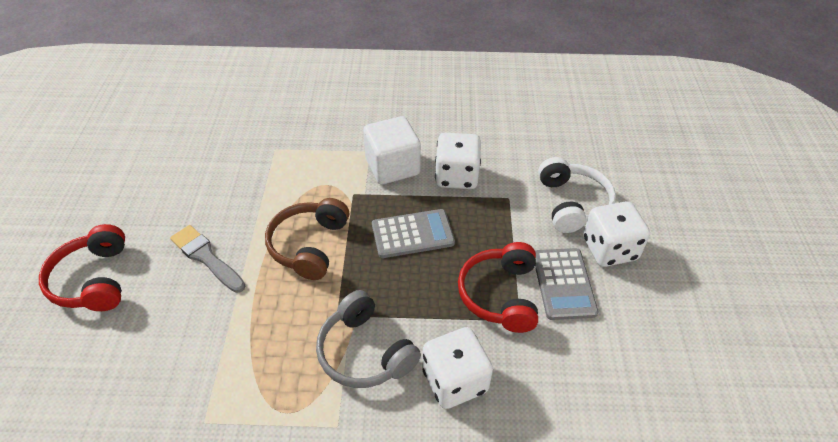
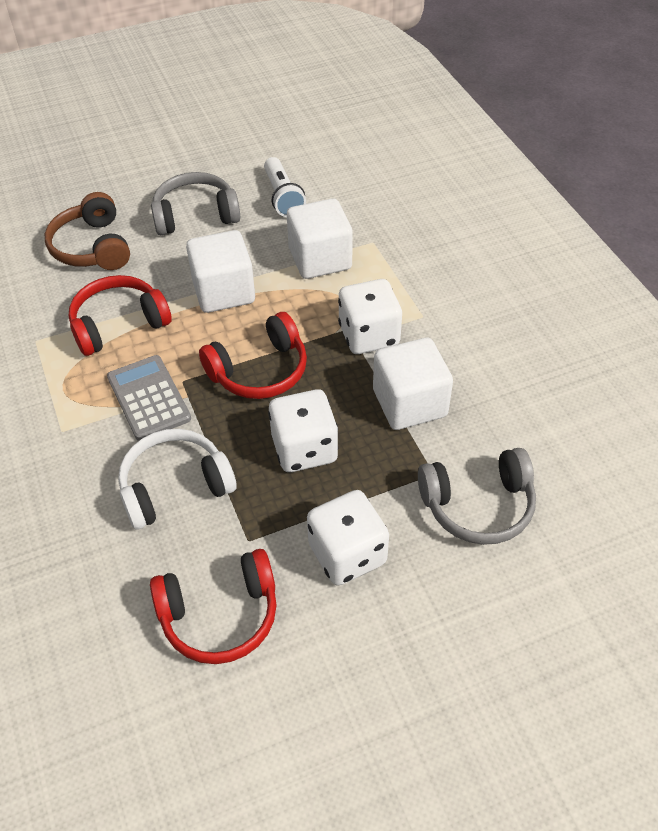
grey brush: [170,225,245,293] = 1 -> none = 0
grey calculator: [372,209,455,258] [535,248,599,320] = 2 -> [107,355,191,441] = 1
grey headphones: [316,290,421,388] = 1 -> [151,172,240,235] [418,448,536,545] = 2
red headphones: [39,224,125,311] [458,242,538,333] = 2 -> [69,275,172,356] [150,549,276,664] [199,312,307,399] = 3
white cube: [363,116,421,185] = 1 -> [186,230,255,313] [287,198,353,279] [373,337,453,430] = 3
white flashlight: none = 0 -> [264,157,306,217] = 1

